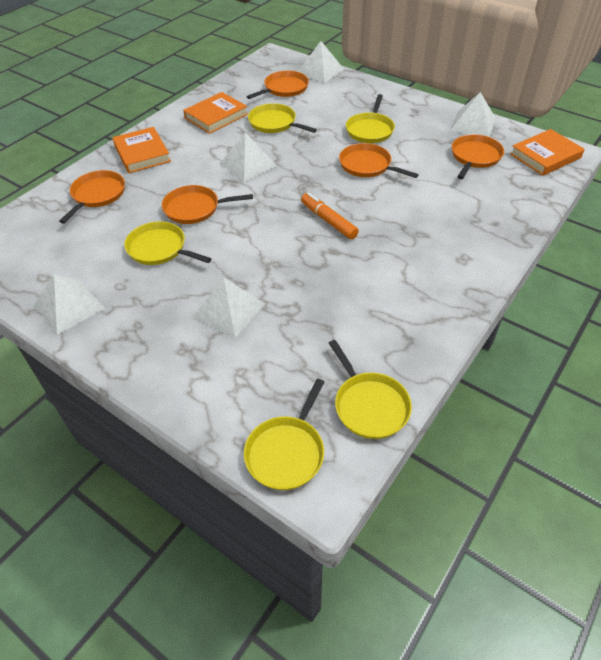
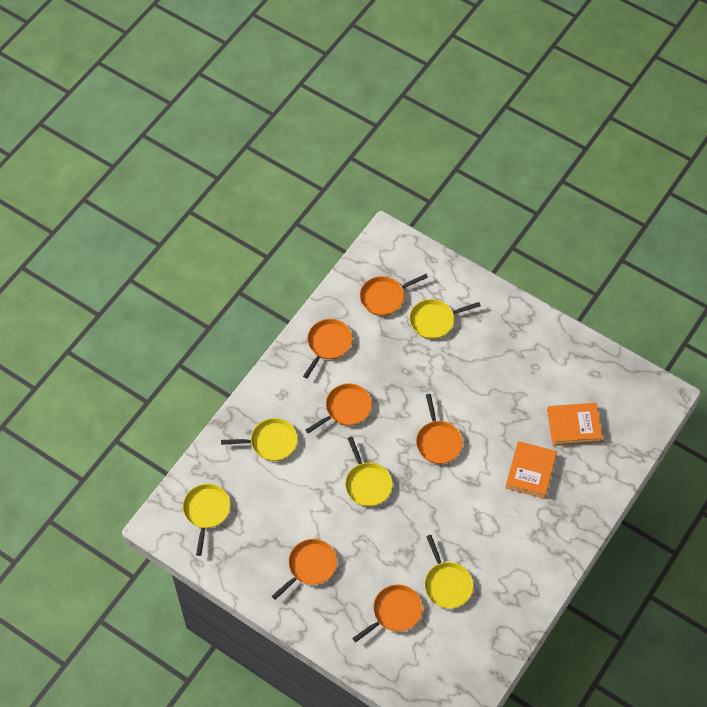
orange book: [113,127,171,173] [183,92,248,134] [510,129,585,176] = 3 -> [505,441,557,499] [547,403,603,446] = 2
orange marker: [301,192,359,239] = 1 -> none = 0
orange pan: [59,170,125,224] [162,185,253,224] [247,71,309,99] [339,143,419,178] [452,134,504,179] = 5 -> [271,539,337,600] [303,319,353,379] [305,383,372,433] [352,584,423,642] [360,274,428,316] [416,394,463,464] = 6
white pyramid: [34,274,105,335] [193,278,265,338] [220,132,277,182] [298,41,344,83] [450,92,496,137] = 5 -> none = 0

